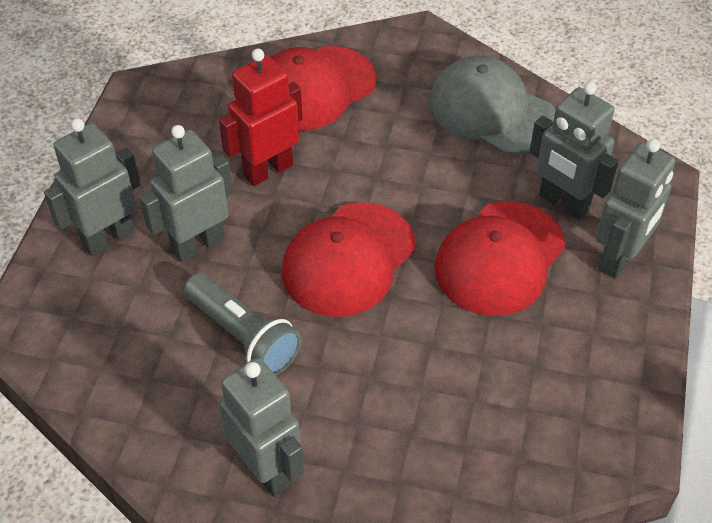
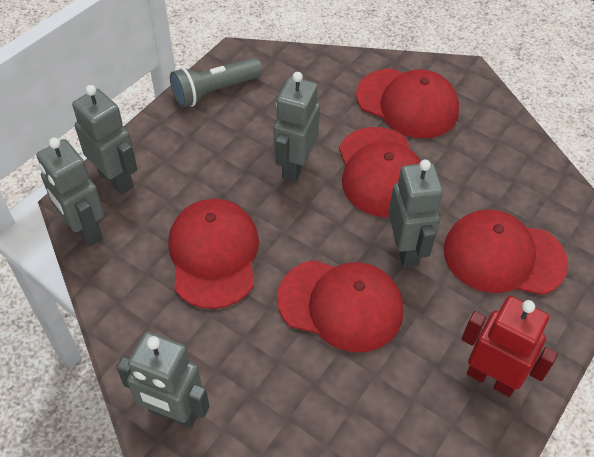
grey cap: [429,56,555,154] = 1 -> none = 0
red cap: [271,46,376,131] [282,202,415,317] [434,201,566,316] = 3 -> [168,199,259,309] [277,260,404,353] [339,127,421,217] [356,69,459,139] [444,209,568,295] = 5

